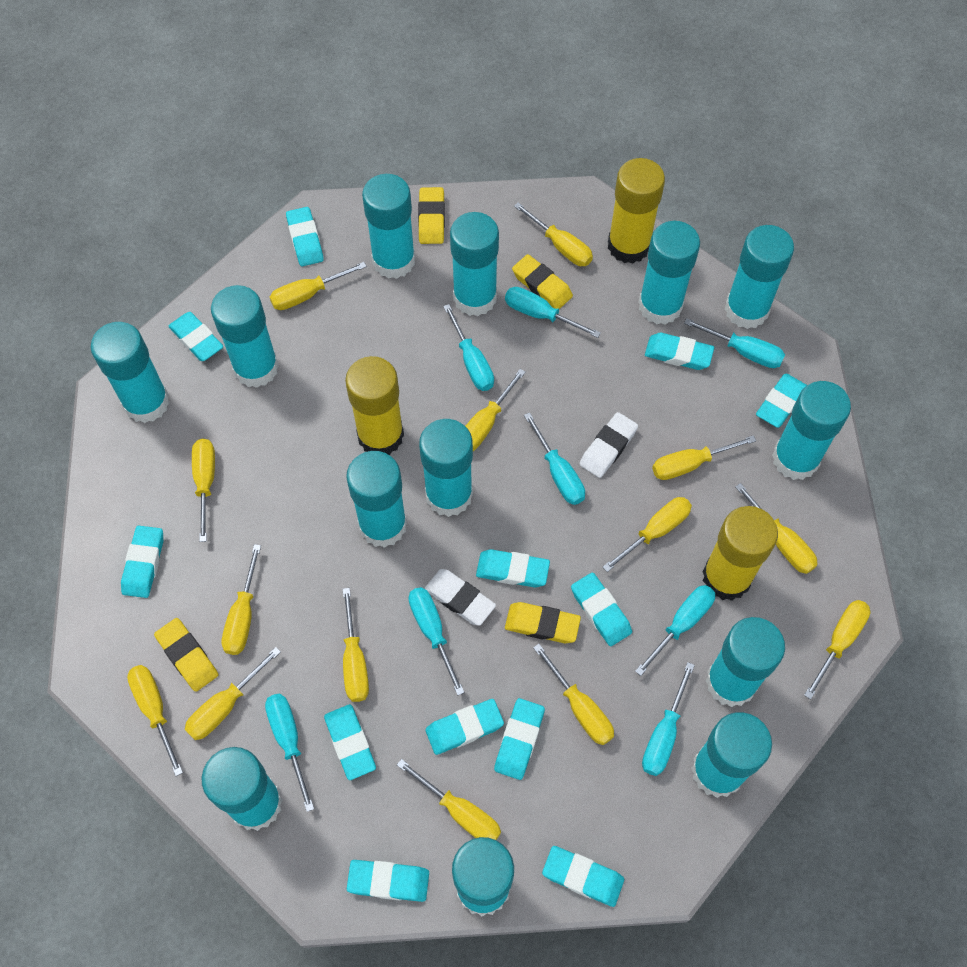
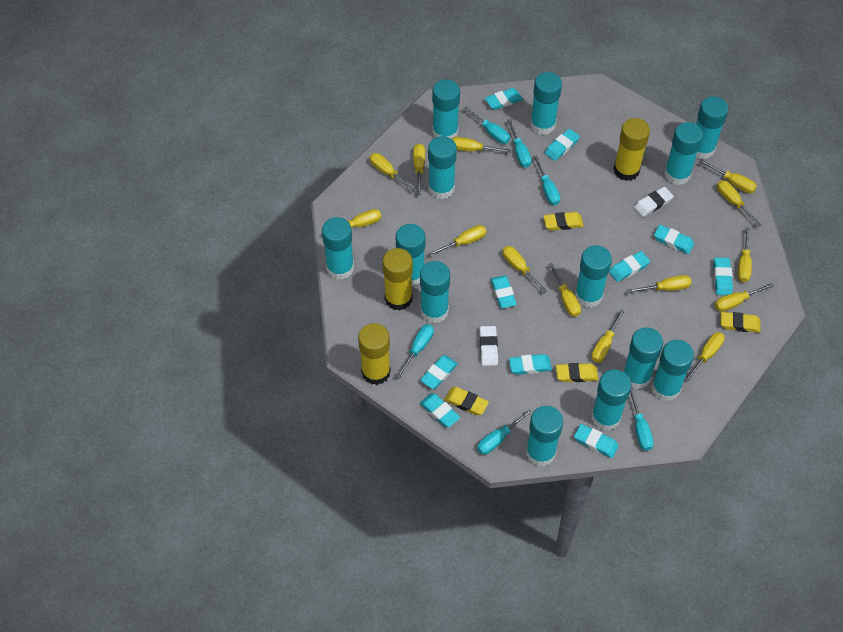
turquoise eraser: [121,526,163,598] [168,312,223,361] [286,207,324,266] [324,704,376,780] [347,860,429,902] [425,699,504,755] [476,549,550,587] [494,698,545,780] [542,846,624,907] [571,572,632,646] [645,333,714,370] [756,374,807,428] = 12 -> [420,355,458,389] [420,393,460,427] [485,88,523,110] [490,276,517,308] [509,354,552,375] [544,129,580,161] [574,424,619,458] [609,251,650,282] [654,225,694,254] [713,258,733,295] = 10
turquoise screwdriver: [265,694,314,812] [409,587,465,695] [443,304,494,391] [505,287,601,338] [524,413,585,505] [635,585,715,676] [642,662,695,776] [684,318,785,368] = 8 -> [396,324,434,379] [463,107,510,144] [477,409,533,454] [507,119,532,168] [533,155,560,205] [630,387,654,451] = 6

